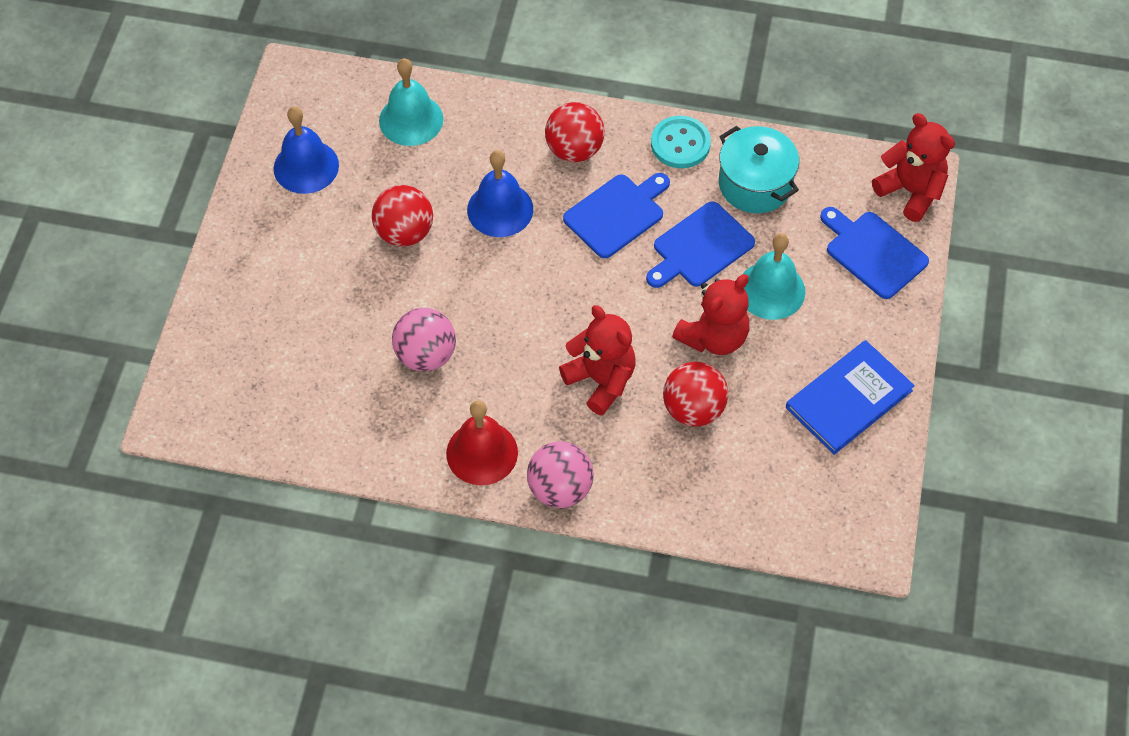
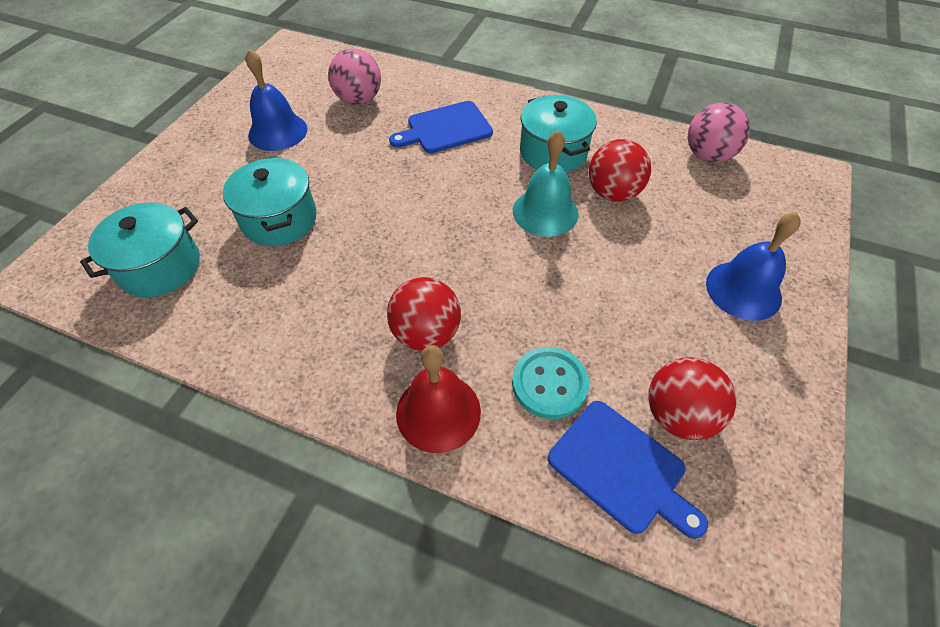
blue book: [786,340,915,455] = 1 -> none = 0
blue cutting board: [563,173,670,258] [646,201,755,288] [820,207,929,299] = 3 -> [389,101,493,153] [548,401,708,539] = 2
red teddy bear: [559,305,636,416] [672,274,749,355] [872,113,955,222] = 3 -> none = 0
turquoise bell: [379,58,443,146] [743,233,805,320] = 2 -> [513,130,579,237] = 1
turquoise pot: [719,126,799,213] = 1 -> [80,202,200,298] [223,157,317,246] [520,95,597,173] = 3

